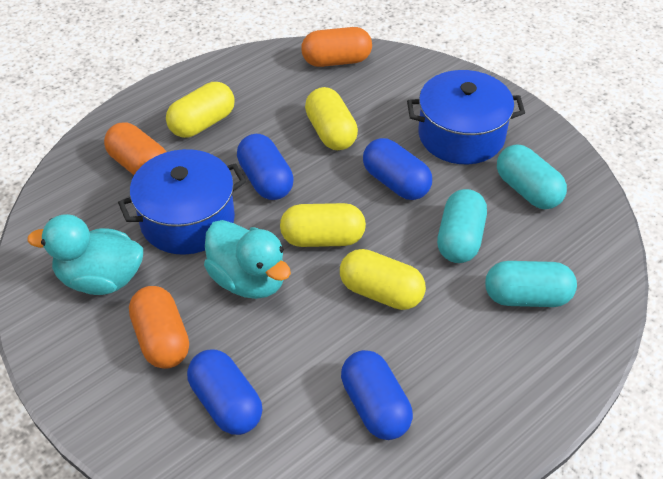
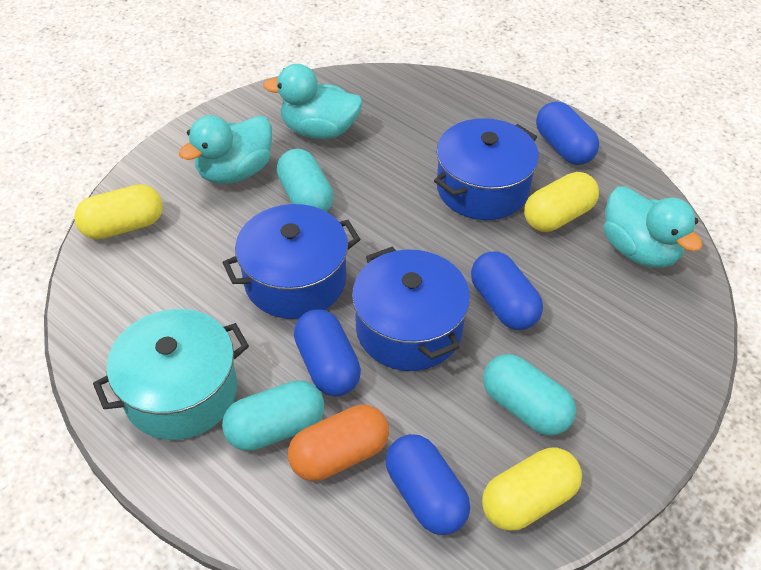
blue pot: [118,149,246,255] [407,70,525,164] = 2 -> [222,204,361,319] [352,247,470,371] [434,118,539,220] = 3
orange capsule: [104,122,167,175] [129,286,189,369] [301,27,372,67] = 3 -> [288,405,389,481] = 1
turquoise duck: [27,214,143,295] [204,220,291,299] = 2 -> [179,115,272,184] [263,64,363,139] [604,186,702,268] = 3
turquoise pot: none = 0 -> [93,309,249,440] = 1
yellow capsule: [166,82,235,138] [280,203,366,247] [305,87,358,150] [340,249,426,310] = 4 -> [74,184,163,239] [482,448,582,531] [524,172,599,232] = 3

